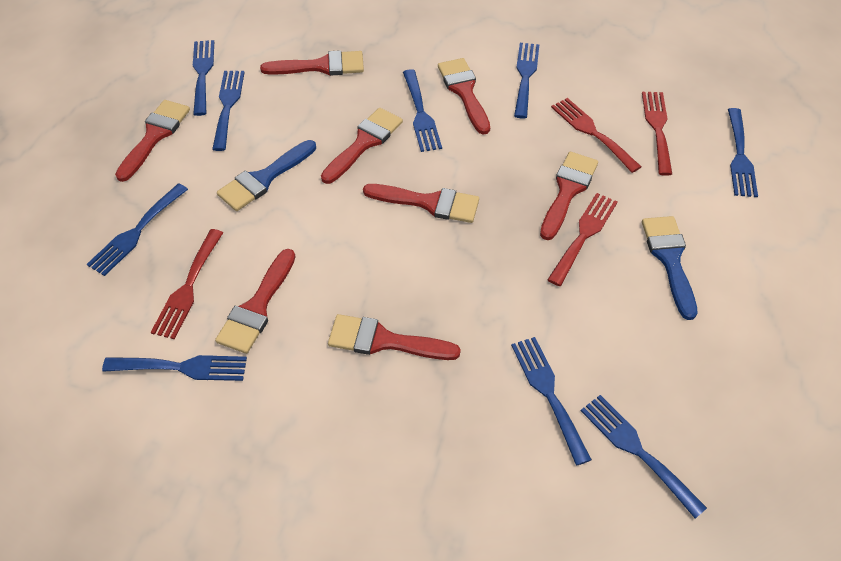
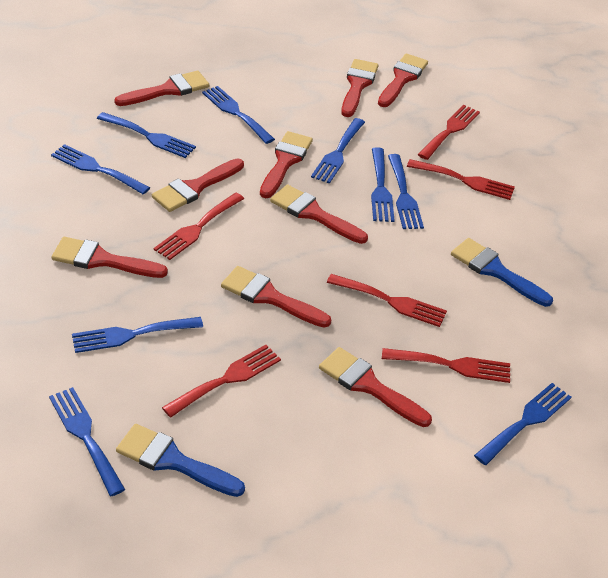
red brush: [115,100,190,182] [215,249,296,354] [260,50,364,76] [321,108,403,184] [328,314,461,360] [363,184,479,223] [438,58,490,135] [540,152,598,240] = 8 -> [52,237,168,278] [114,71,209,106] [152,158,244,212] [221,266,331,328] [260,131,313,198] [270,184,368,244] [319,347,432,427] [341,59,378,117] [378,54,428,107] = 9
red fork: [151,229,223,339] [547,193,617,286] [551,98,641,173] [642,92,672,176] = 4 -> [153,193,244,260] [162,345,281,418] [327,274,447,327] [382,348,510,383] [407,159,515,200] [418,105,480,160] = 6

